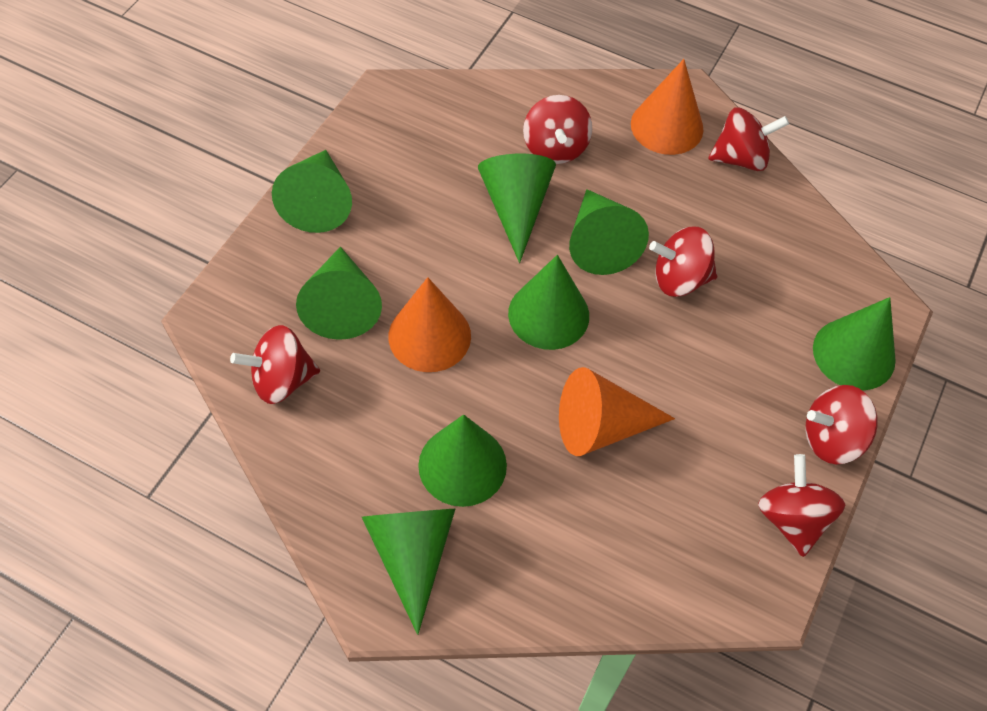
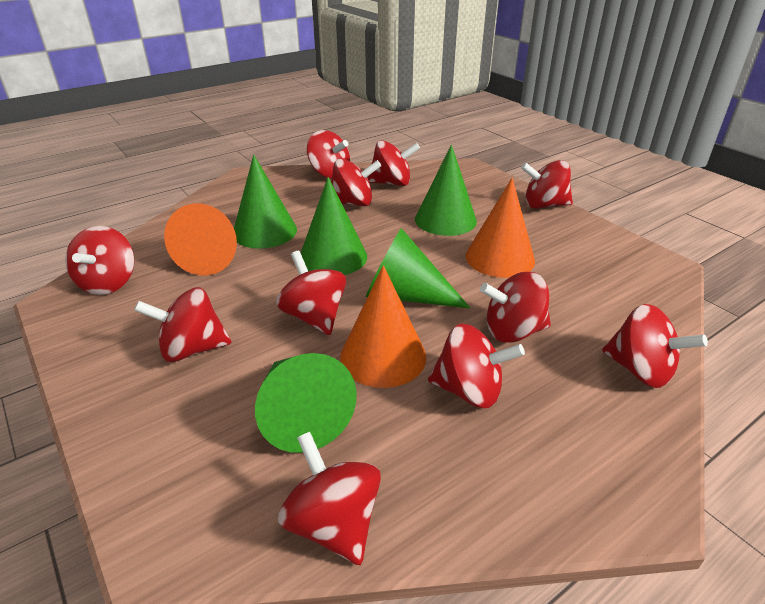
green cone: [272,150,352,233] [296,247,382,340] [362,509,455,635] [418,414,507,507] [478,154,556,263] [508,255,589,350] [569,189,649,275] [813,297,896,391] = 8 -> [234,155,297,249] [255,353,357,453] [301,177,367,275] [366,228,470,308] [415,145,477,236] = 5
red spinning top: [230,325,320,404] [523,95,592,164] [649,227,717,297] [708,107,789,171] [758,454,845,557] [806,385,878,464] = 6 -> [65,226,135,295] [134,287,232,362] [276,251,346,335] [278,432,381,565] [307,130,350,178] [331,159,381,206] [367,140,420,186] [428,324,525,408] [480,272,551,343] [521,160,573,209] [602,304,708,388] = 11

